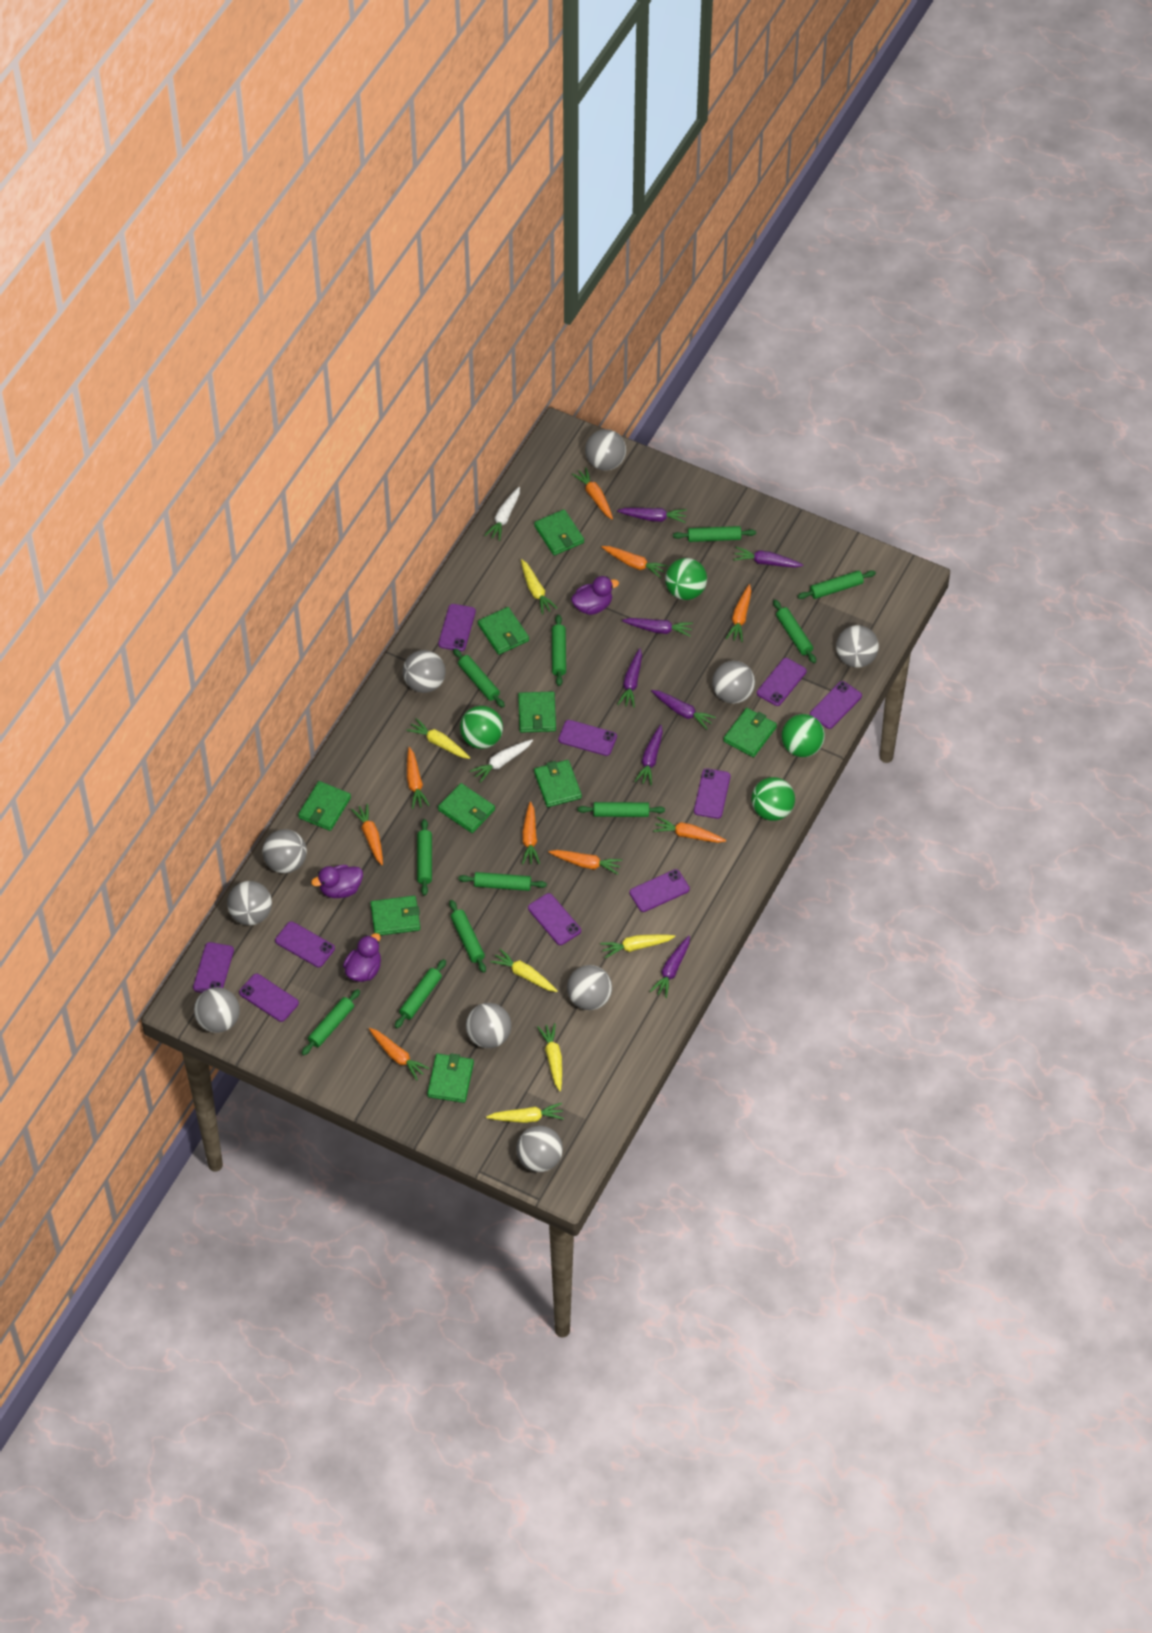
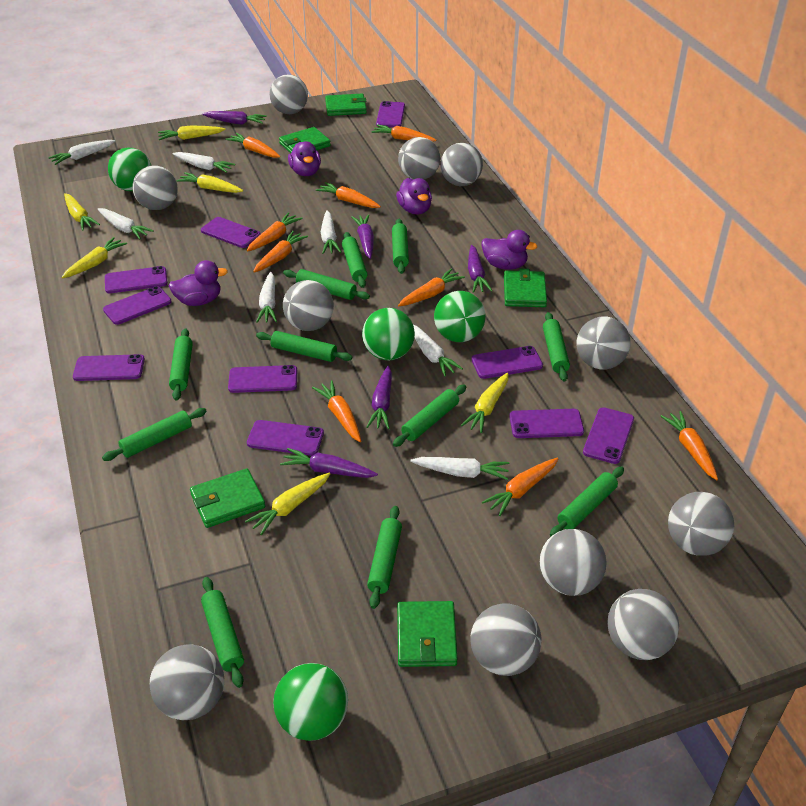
green wallet: [298,781,351,831] [370,896,420,936] [427,1053,474,1103] [438,783,495,833] [478,607,529,655] [518,691,556,733] [534,509,584,556] [534,760,582,807] [723,708,777,757] = 9 -> [190,469,265,528] [279,127,331,153] [325,94,367,116] [397,601,458,667] [504,269,547,307] = 5
grey ball: [194,987,240,1033] [227,881,272,925] [262,829,307,873] [403,650,446,693] [466,1003,511,1048] [516,1126,563,1172] [567,965,612,1010] [585,429,626,471] [712,661,755,704] [836,625,879,668] = 10 -> [132,166,178,210] [150,645,224,721] [270,74,308,114] [283,280,334,331] [398,137,440,180] [440,143,483,186] [470,603,542,676] [540,529,607,596] [577,316,631,370] [607,589,679,660] [668,492,734,556] = 11
purple carrot: [617,508,687,523] [617,648,642,708] [622,618,693,637] [634,725,663,785] [650,936,690,998] [651,690,716,729] [733,547,803,568] = 7 -> [202,111,267,125] [280,448,378,478] [351,214,374,259] [366,366,392,429] [468,245,492,293] = 5
purple duck: [311,865,363,898] [343,933,381,982] [571,576,619,615] = 3 -> [169,260,228,306] [288,142,321,176] [396,178,432,215] [481,230,537,270] = 4
white carrot: [470,739,533,783] [484,487,520,541] = 2 -> [48,140,115,165] [98,208,154,239] [172,152,235,173] [256,272,277,323] [321,210,341,254] [410,457,509,480] [413,325,463,377] = 7

